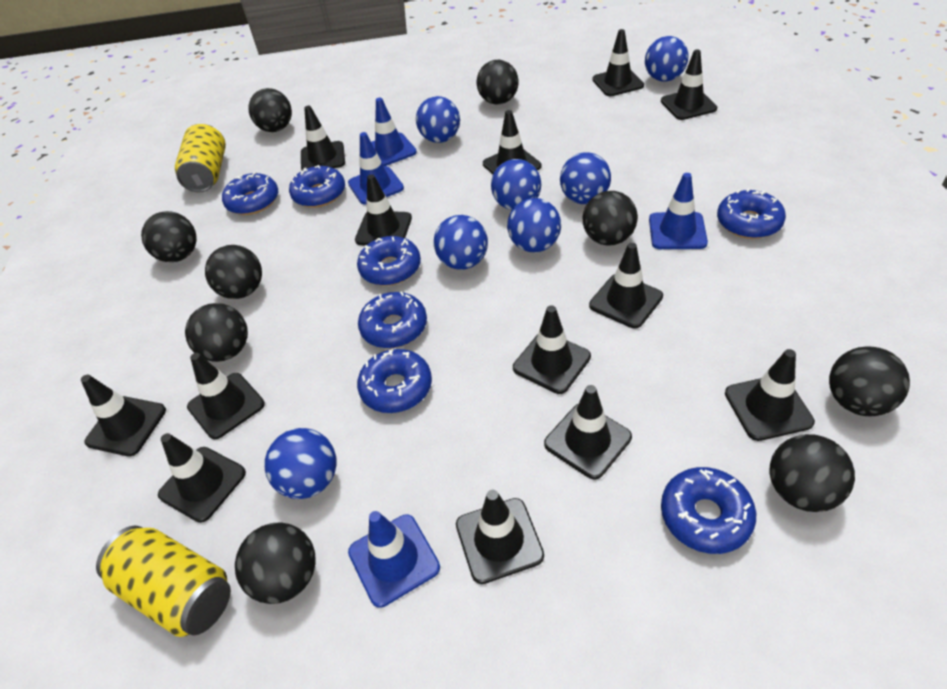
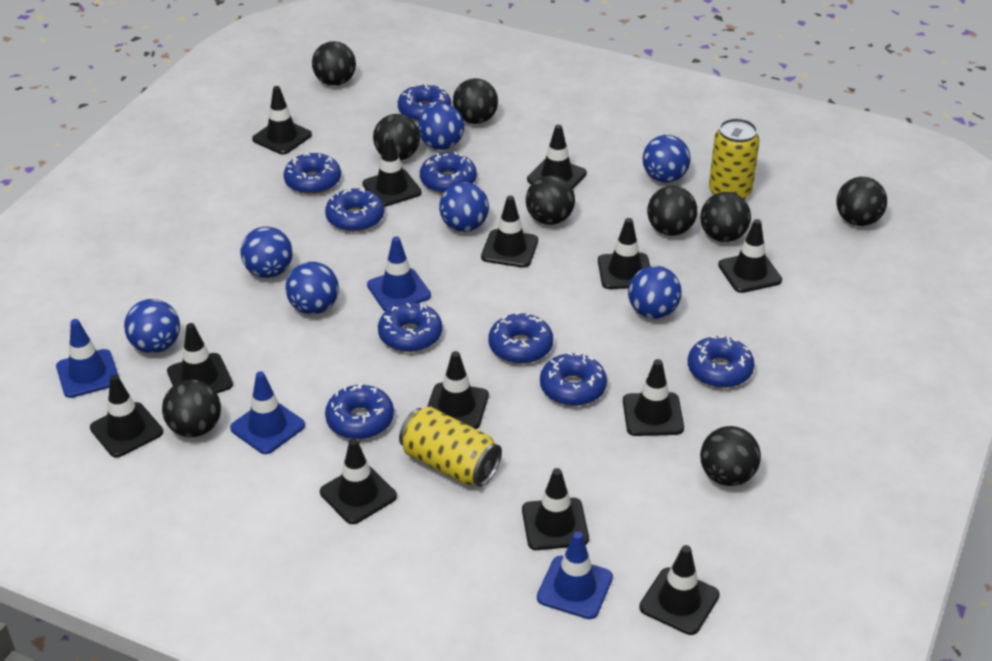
blue donut: [222,172,278,215] [289,165,345,208] [357,236,421,286] [357,349,432,413] [358,291,427,348] [661,467,756,554] [717,188,786,239] = 7 -> [284,153,341,195] [325,188,384,232] [325,384,394,439] [378,302,442,352] [398,84,451,122] [420,152,477,194] [488,312,553,364] [540,352,607,406] [688,336,755,388] = 9

